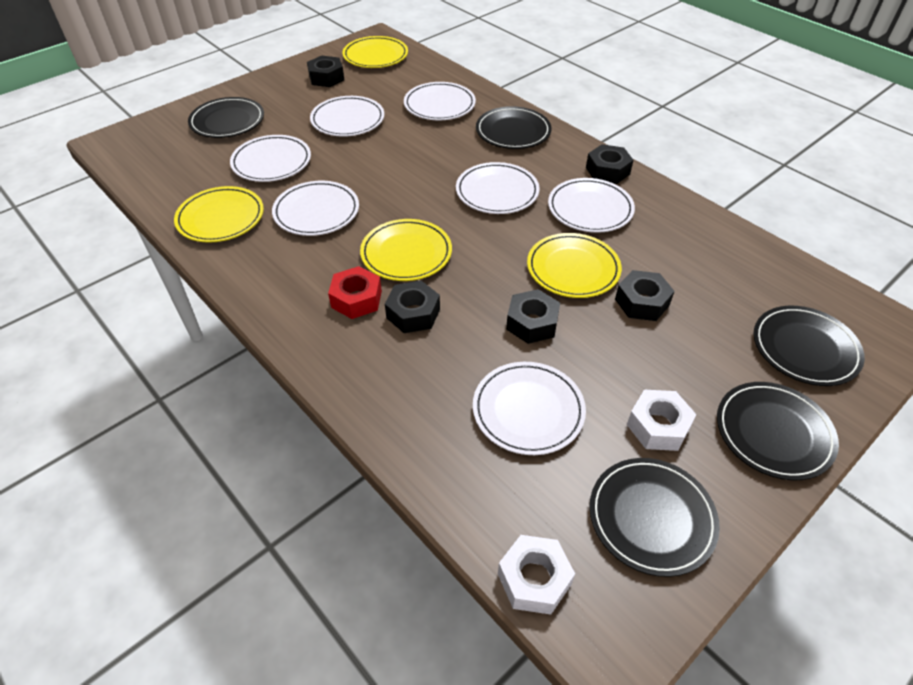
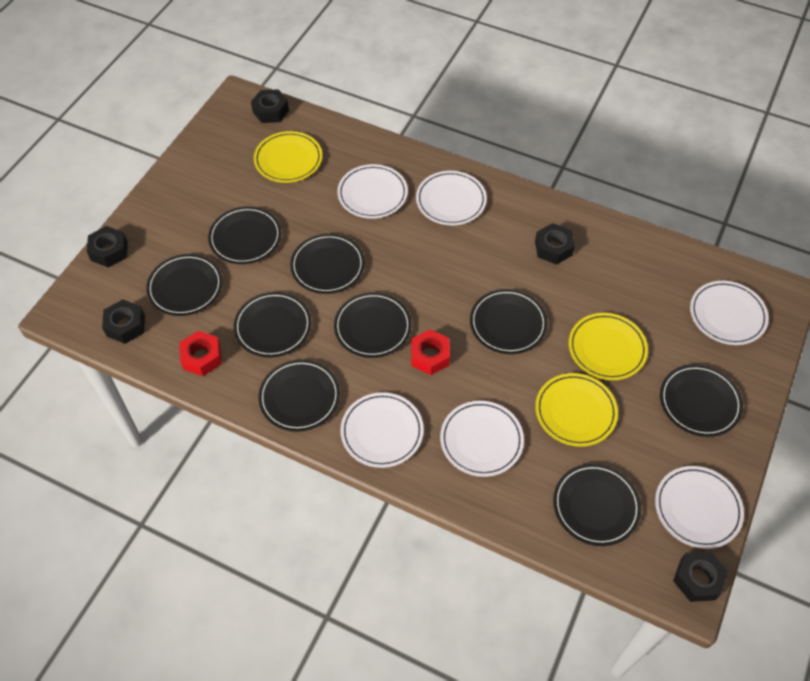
black plate: [188,97,264,138] [476,106,551,149] [589,458,720,577] [717,382,839,480] [754,306,865,386] = 5 -> [146,254,223,316] [208,206,281,264] [234,292,312,357] [259,359,340,432] [290,234,365,294] [334,292,412,358] [470,289,548,354] [553,464,641,546] [660,364,743,437] = 9
red nut: [328,266,382,319] = 1 -> [179,331,222,376] [411,329,450,375] = 2
white nut: [498,535,575,615] [627,390,697,451] = 2 -> none = 0
white plate: [230,135,311,182] [272,181,359,236] [310,96,384,137] [404,82,476,121] [456,162,540,214] [473,362,586,455] [548,178,635,233] = 7 -> [337,164,408,219] [340,392,424,468] [416,171,487,225] [440,401,524,477] [655,466,744,549] [690,281,769,345] = 6
yellow plate: [174,186,264,243] [342,36,408,68] [360,219,452,281] [527,233,622,298] = 4 -> [254,131,322,183] [535,373,618,447] [569,313,648,380] = 3

